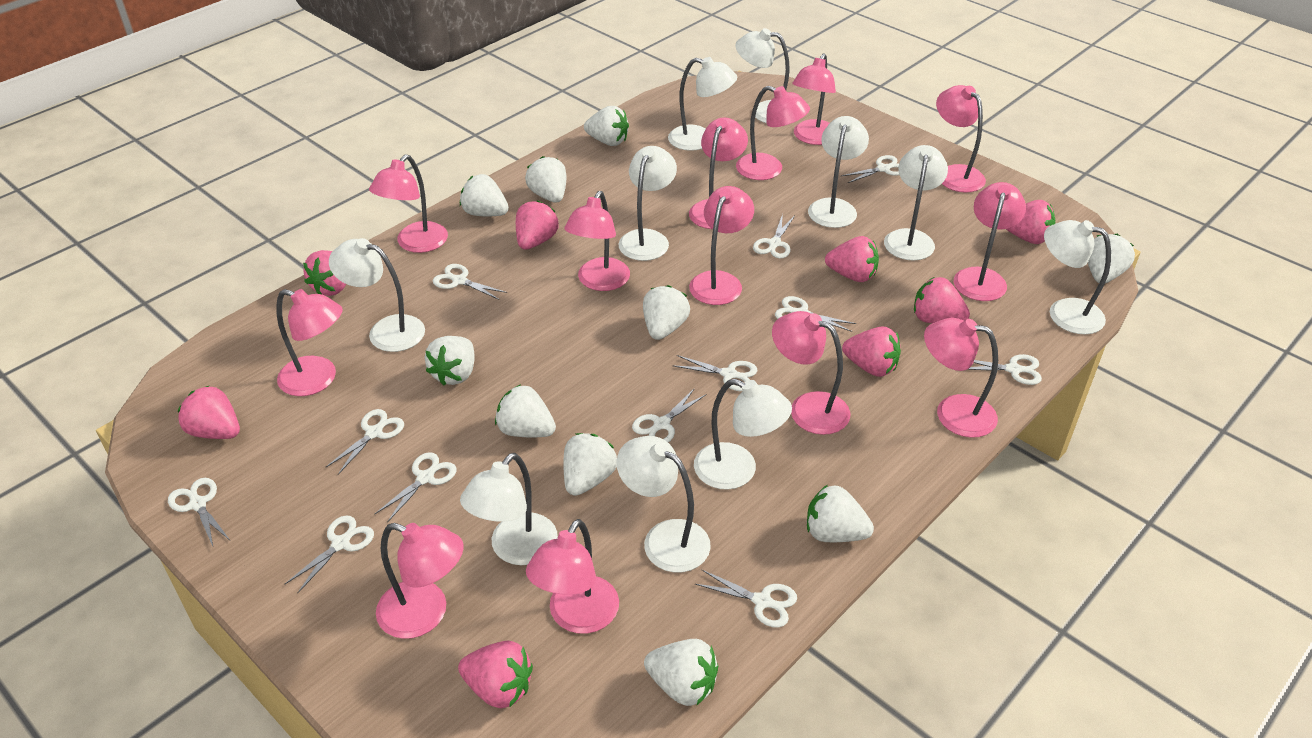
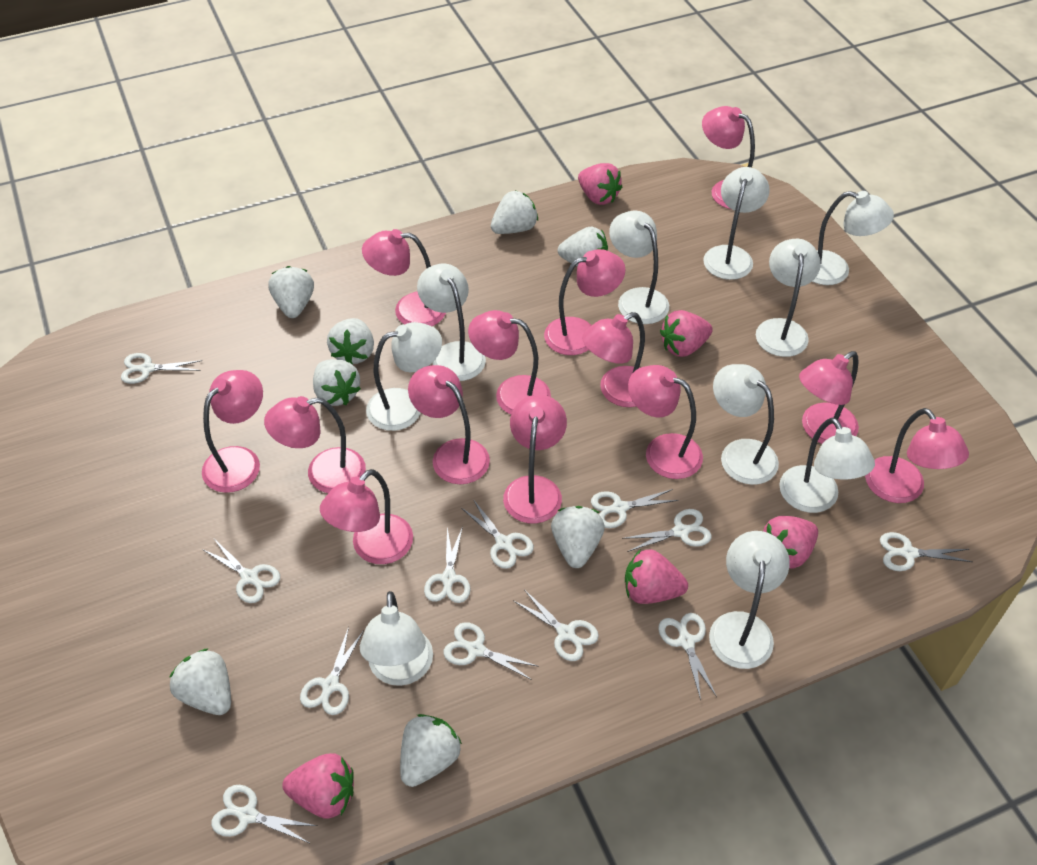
pink strawberry: [178,385,240,439] [303,250,346,296] [458,641,533,708] [516,200,559,250] [825,236,879,282] [842,326,901,377] [914,277,970,323] [1006,200,1055,244] = 8 -> [282,753,354,819] [578,163,622,205] [625,549,688,604] [660,310,713,357] [763,516,818,568] = 5
white strawberry: [425,336,475,385] [460,174,509,216] [495,385,556,437] [525,156,566,203] [563,433,617,496] [584,106,629,146] [643,285,690,340] [644,639,718,706] [807,485,874,542] [1088,233,1135,283] = 10 -> [169,648,231,715] [268,266,314,318] [313,359,361,406] [327,318,374,364] [400,714,462,787] [491,190,538,234] [551,506,605,568] [558,227,608,266] = 8

